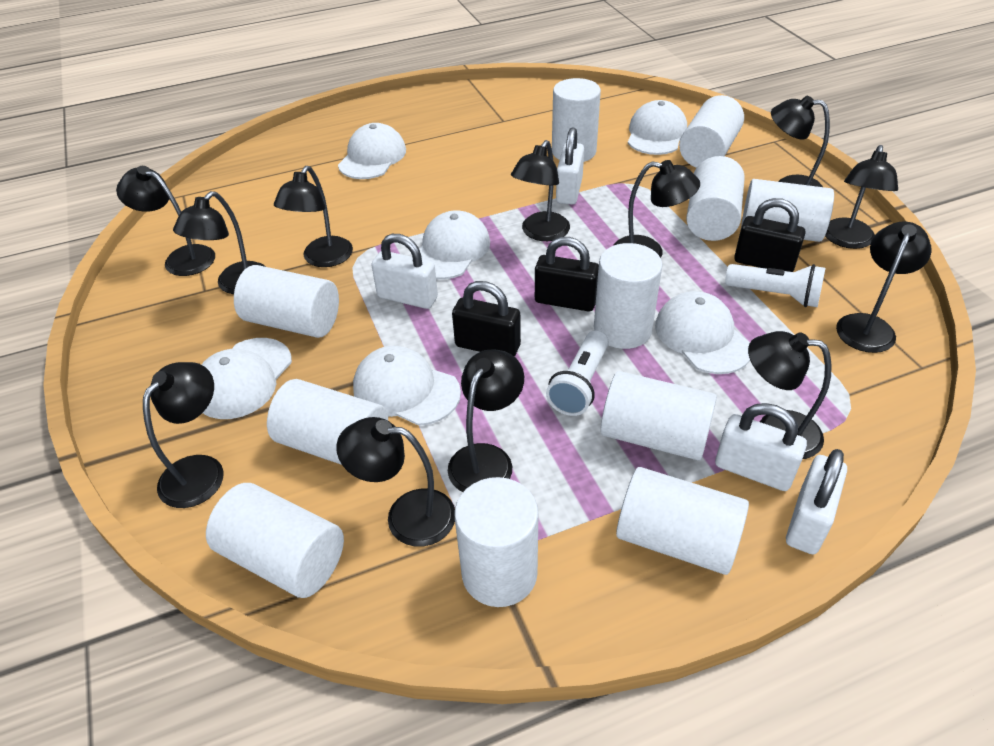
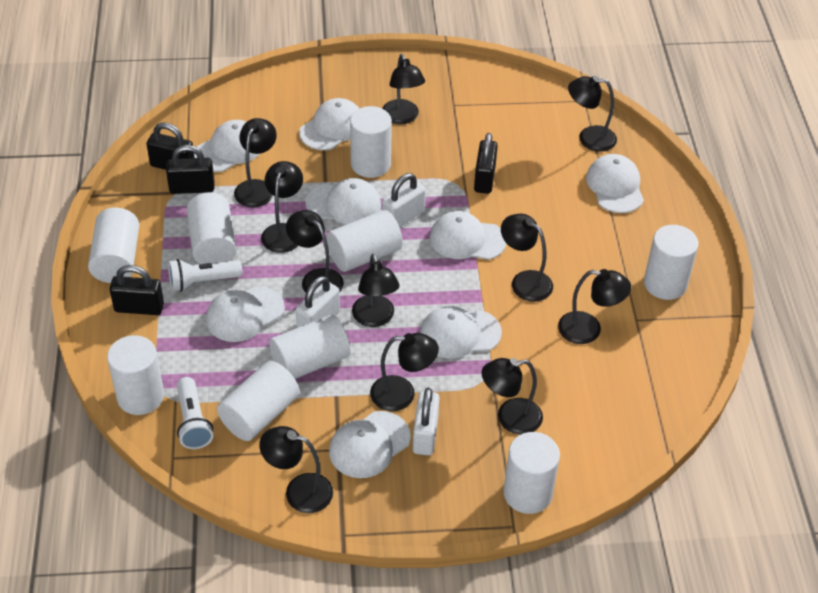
black lamp: [116,166,215,276] [143,362,223,508] [173,191,266,294] [274,166,353,267] [336,417,455,547] [448,350,524,492] [511,140,570,241] [613,160,700,258] [748,331,832,459] [771,96,830,187] [825,145,898,249] [836,222,932,353] = 12 -> [234,118,277,207] [259,426,333,513] [261,161,303,253] [286,210,344,293] [352,254,400,327] [370,333,439,411] [382,54,425,124] [481,358,543,435] [501,214,553,302] [558,269,631,344] [568,76,617,152] = 11
black padlock: [452,281,521,357] [535,237,599,311] [734,198,806,272] = 3 -> [109,265,164,315] [147,122,195,170] [166,145,215,194] [474,133,498,194] = 4
white cap: [202,338,292,419] [338,123,406,179] [353,346,461,426] [419,210,490,279] [628,100,687,155] [655,291,750,374] = 6 -> [194,120,259,172] [206,286,285,342] [299,98,359,150] [306,178,381,224] [329,411,411,478] [420,306,502,358] [430,211,507,260] [586,154,644,213] = 8
white cylinder: [206,483,344,598] [234,265,339,338] [267,379,388,465] [455,477,539,607] [552,78,601,162] [594,243,663,349] [601,371,717,460] [616,467,749,575] [679,95,744,168] [686,156,745,241] [741,179,834,242] = 11 -> [88,208,139,283] [107,335,164,415] [187,192,236,264] [217,361,300,441] [269,314,350,379] [327,210,403,272] [350,106,392,178] [504,432,560,514] [644,225,698,300] = 9
white padlock: [371,234,438,309] [556,127,584,204] [715,403,807,491] [786,449,847,555] = 4 -> [296,276,340,328] [382,173,426,228] [413,388,439,455] = 3

